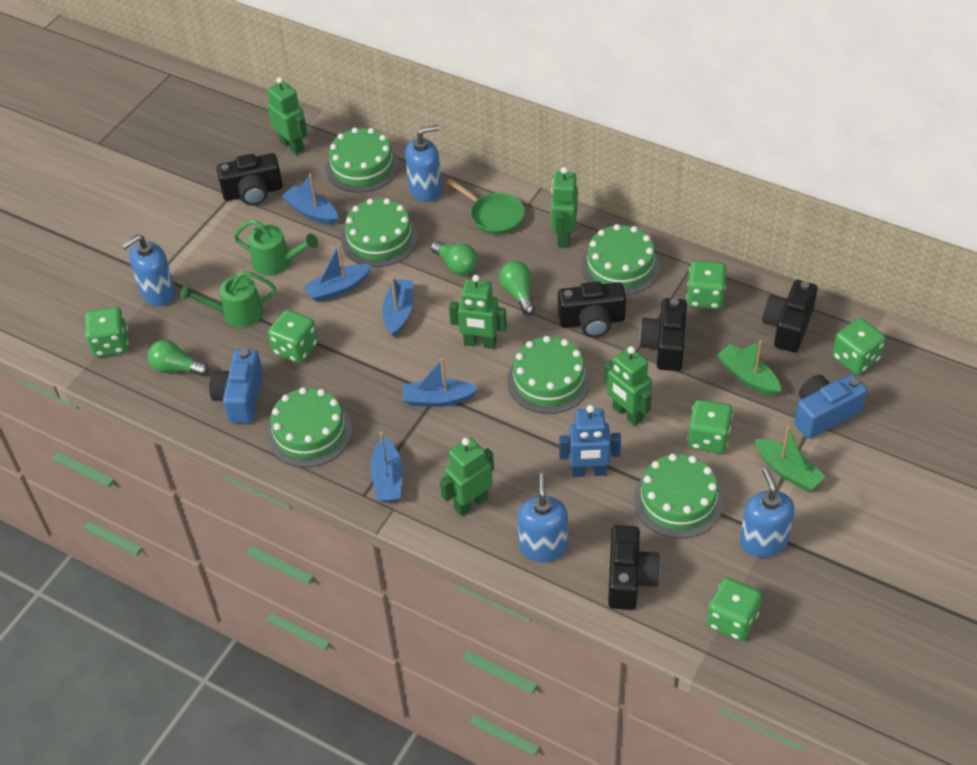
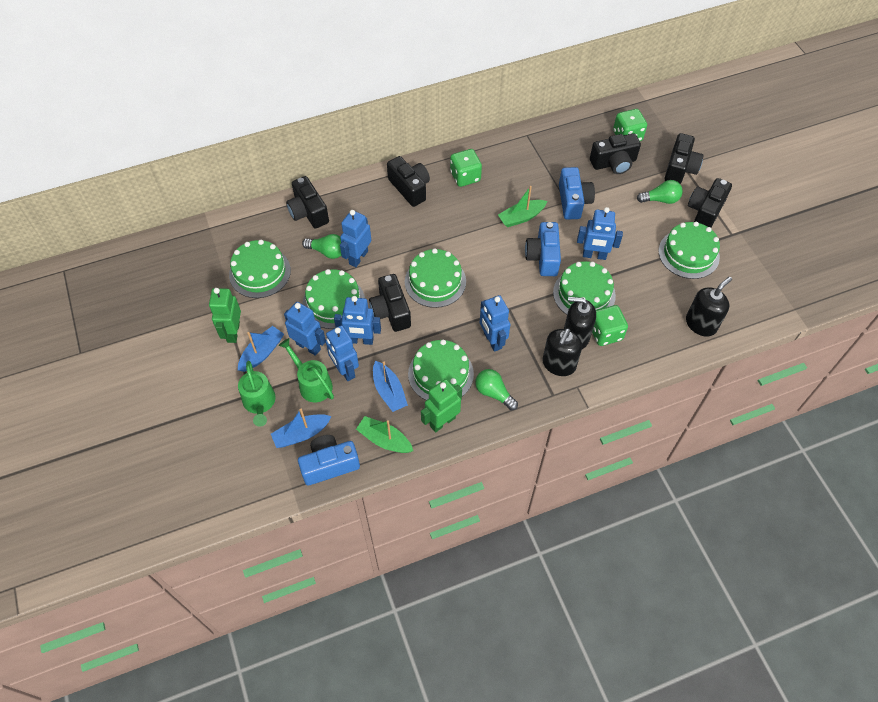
black camera: [217,153,283,206] [558,281,626,337] [608,525,661,610] [639,298,687,371] [762,280,818,353] = 5 -> [286,176,329,229] [369,274,411,332] [387,156,430,207] [590,133,641,174] [665,133,704,184] [688,178,732,228] = 6
black soap dispenser: none = 0 -> [543,328,582,376] [564,297,596,349] [686,277,732,337] = 3
blue boat: [282,173,338,225] [304,244,372,302] [370,432,403,502] [382,277,413,337] [403,358,479,407] = 5 -> [238,326,284,372] [271,409,332,448] [373,361,408,412] = 3
blue camera: [209,349,263,423] [794,374,867,439] = 2 -> [298,435,360,485] [525,222,561,276] [559,167,595,220] = 3
blue robot: [559,405,621,477] = 1 -> [284,302,326,356] [326,325,359,381] [334,296,381,345] [340,210,371,267] [480,295,510,352] [577,207,623,260] = 6
blue soap dispenser: [121,235,176,306] [405,125,442,202] [518,473,568,562] [740,468,795,557] = 4 -> none = 0
green dice: [85,307,128,357] [268,310,318,363] [686,261,727,309] [687,400,733,454] [707,578,762,641] [832,318,886,375] = 6 -> [450,149,482,187] [592,305,628,346] [613,109,647,141] = 3
green pan: [447,179,525,234] = 1 -> none = 0
green robot: [267,77,308,155] [440,437,494,516] [449,275,507,349] [551,167,578,247] [604,346,652,426] = 5 -> [209,288,241,343] [421,379,462,432] = 2

